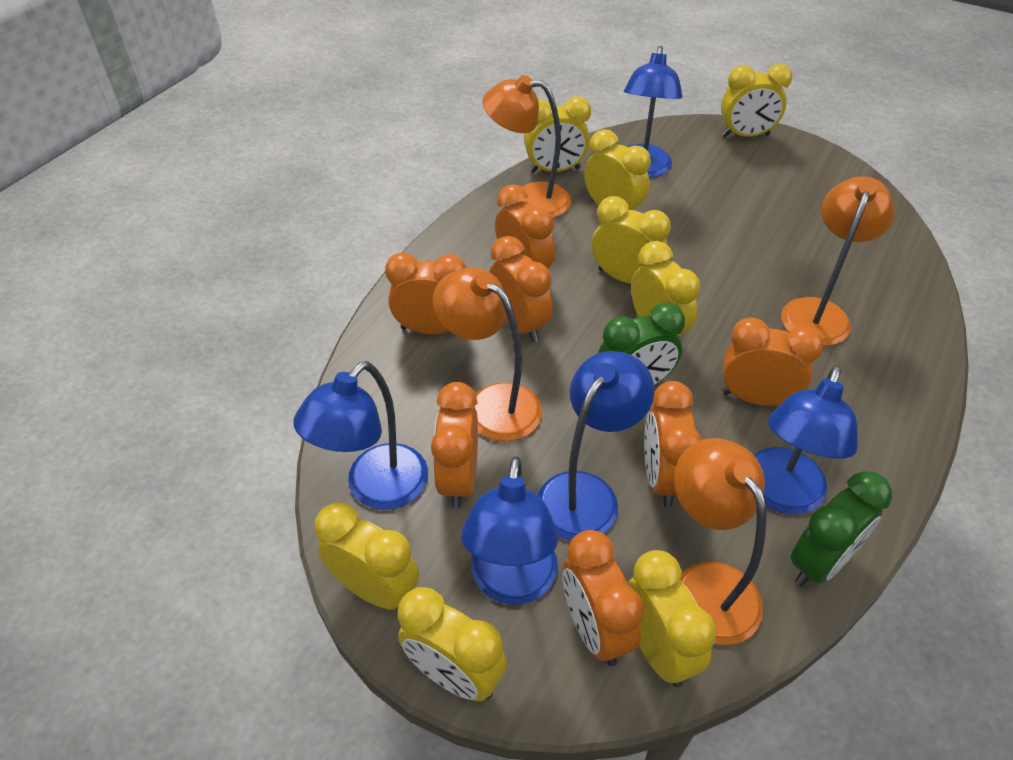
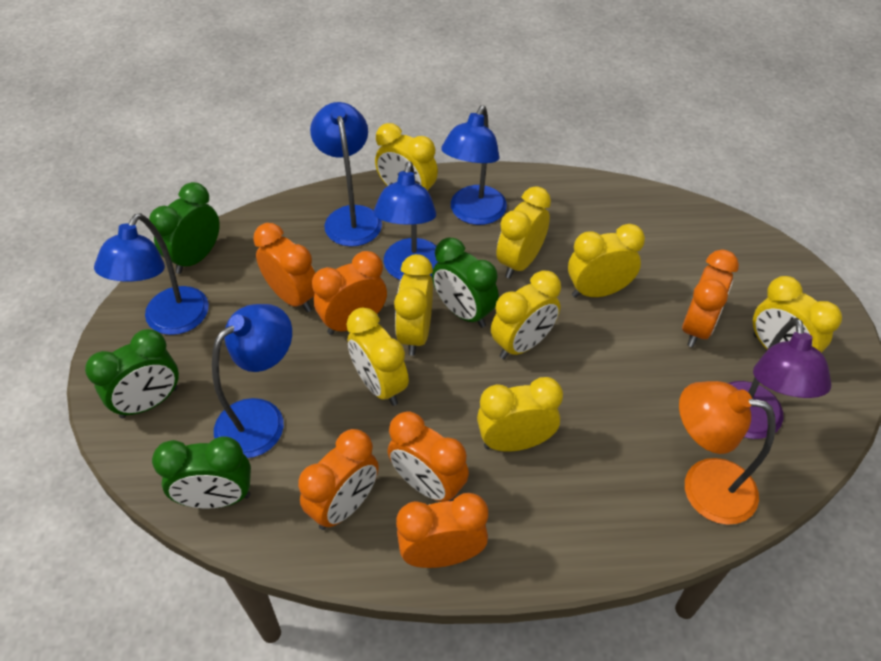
green clock: [598,303,685,385] [790,471,892,587] = 2 -> [85,329,179,418] [149,182,219,274] [152,436,251,509] [432,238,499,328] = 4
orange clock: [385,252,466,334] [431,382,478,508] [489,236,553,343] [495,184,555,269] [562,530,644,666] [644,381,702,508] [722,317,824,406] = 7 -> [253,223,315,312] [298,429,379,530] [312,251,387,335] [388,411,469,502] [396,493,488,568] [682,249,739,347] = 6
orange lamp: [433,267,542,441] [483,75,571,218] [674,438,766,645] [781,176,895,346] = 4 -> [679,381,776,525] = 1
purple lamp: none = 0 -> [728,318,831,439] = 1

